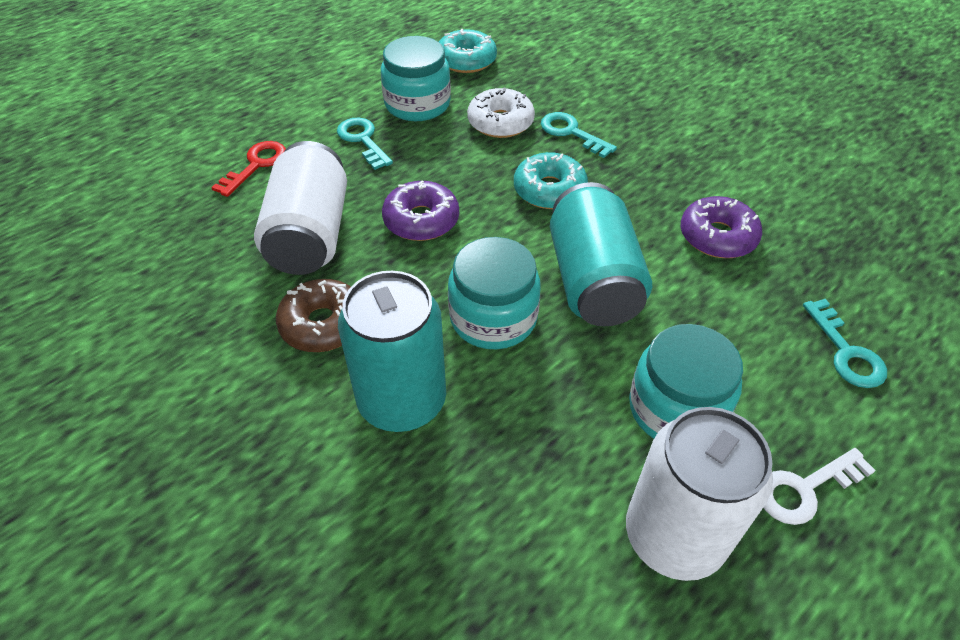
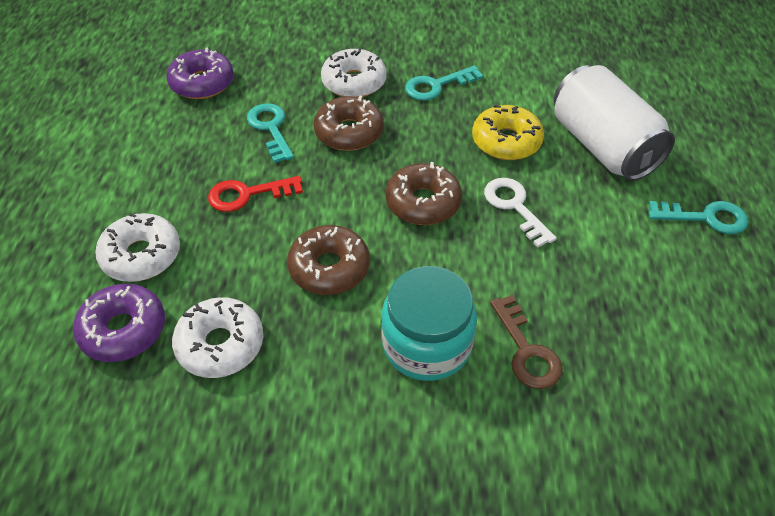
brown donut: [276,279,351,352] = 1 -> [287,225,370,295] [313,96,384,151] [385,162,462,225] = 3
brown key: none = 0 -> [490,295,563,389] = 1
turquoise can: [338,271,446,432] [550,182,652,326] = 2 -> none = 0
turquoise donut: [439,29,497,73] [514,152,588,209] = 2 -> none = 0
turquoise jar: [381,36,451,121] [448,237,540,349] [629,324,743,439] = 3 -> [381,266,477,381] = 1
white can: [254,141,347,275] [626,407,773,581] = 2 -> [554,65,675,181] = 1
white donut: [467,87,535,138] = 1 -> [95,213,180,282] [172,297,263,378] [321,48,387,97] = 3
yellow donut: none = 0 -> [472,105,544,160] = 1

